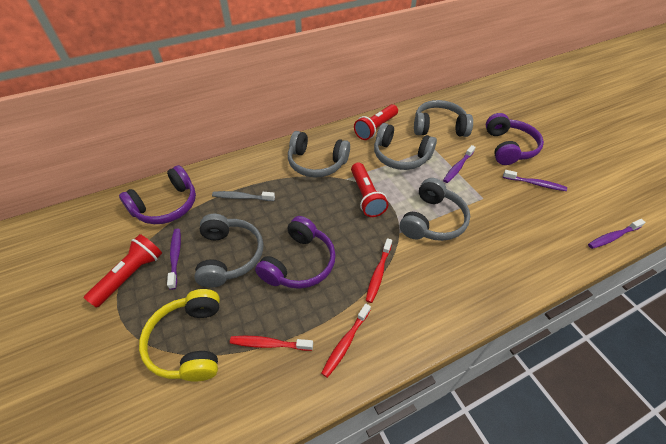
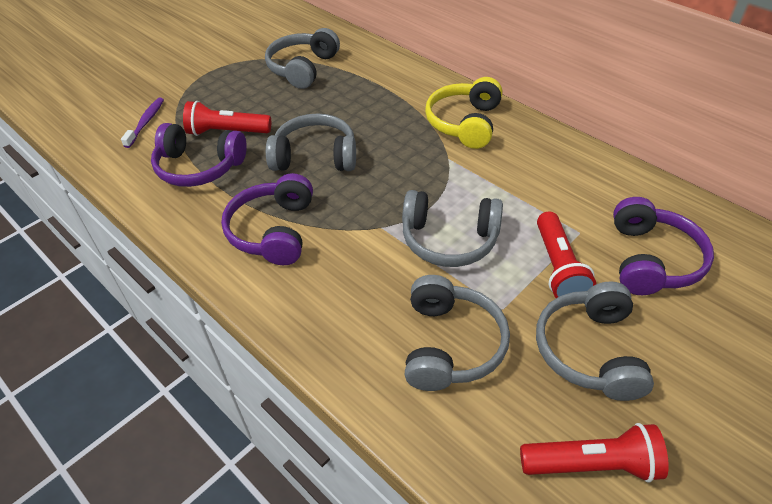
grey toothbrush: [212,191,275,201] = 1 -> none = 0
purple toothbrush: [167,229,181,290] [443,145,476,183] [503,170,567,191] [588,219,646,249] = 4 -> [121,98,164,148] = 1
red toothbrush: [230,336,313,351] [321,303,371,378] [366,238,392,303] = 3 -> none = 0

